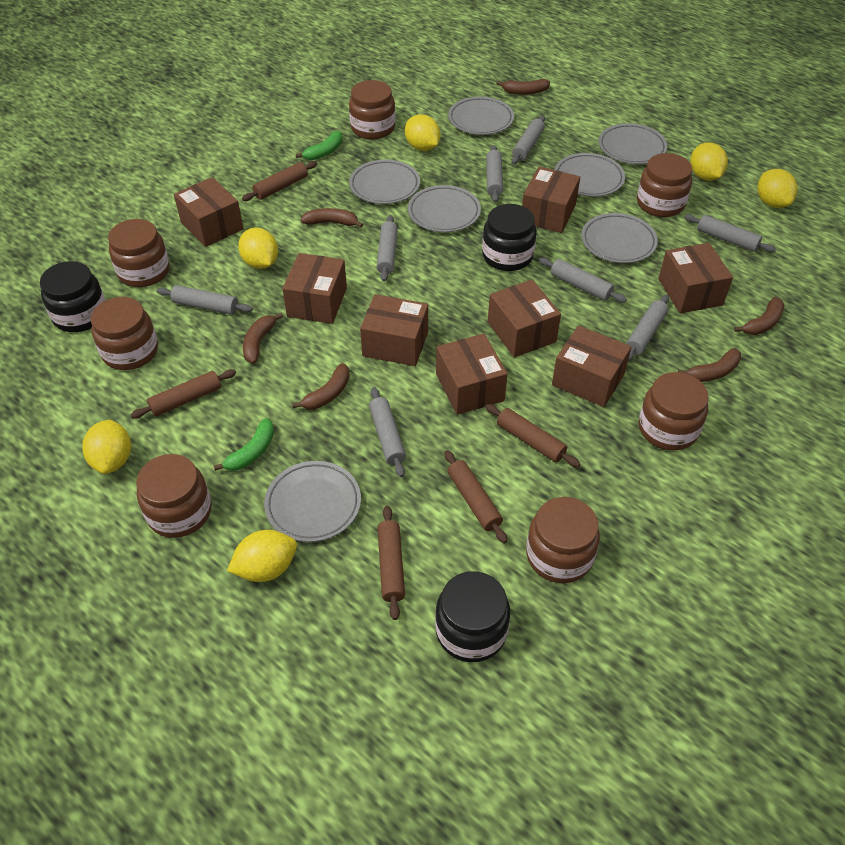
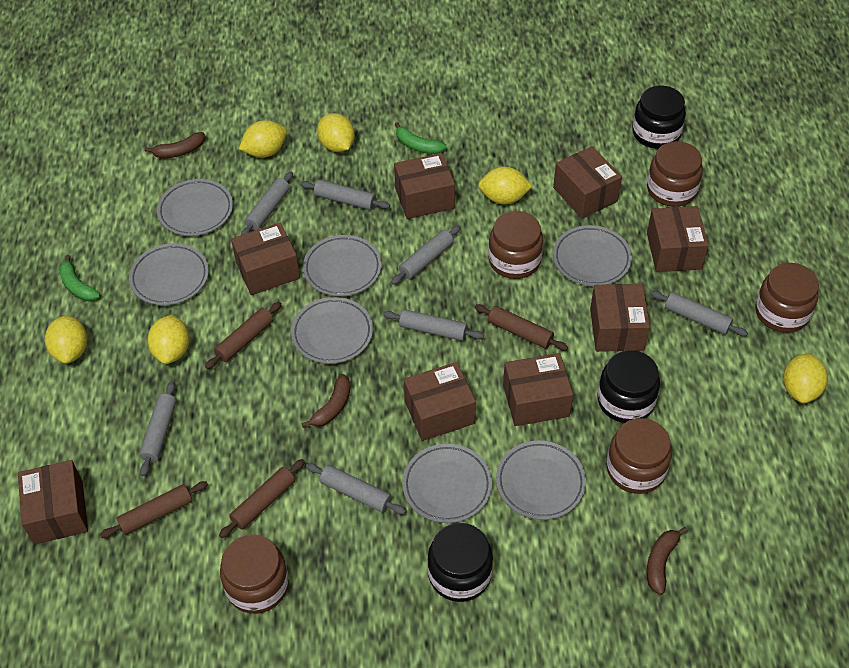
brown banana: [243,313,283,363] [292,363,350,409] [301,208,363,227] [496,79,550,95] [678,348,741,382] [734,297,784,335] = 6 -> [144,132,205,158] [301,374,351,428] [647,527,688,595] = 3
brown jar: [91,297,158,370] [108,219,170,287] [136,454,211,538] [349,80,396,139] [526,497,600,583] [637,153,692,217] [639,372,709,451] = 7 -> [220,534,289,614] [488,211,543,279] [606,418,672,494] [647,141,703,207] [755,263,819,333] = 5
brown rolling pin: [130,369,236,419] [242,161,317,201] [378,506,405,620] [444,450,507,543] [485,404,581,467] = 5 -> [100,481,208,538] [205,302,282,369] [219,459,305,538] [475,304,568,351] = 4
grey rolling pin: [157,285,253,315] [369,387,406,477] [377,215,398,282] [486,145,503,202] [512,116,545,164] [539,258,627,303] [626,295,669,361] [684,214,776,253] = 8 -> [139,381,176,476] [241,172,293,235] [300,180,390,210] [306,463,406,514] [383,309,484,341] [391,225,461,285] [651,291,748,336] = 7

